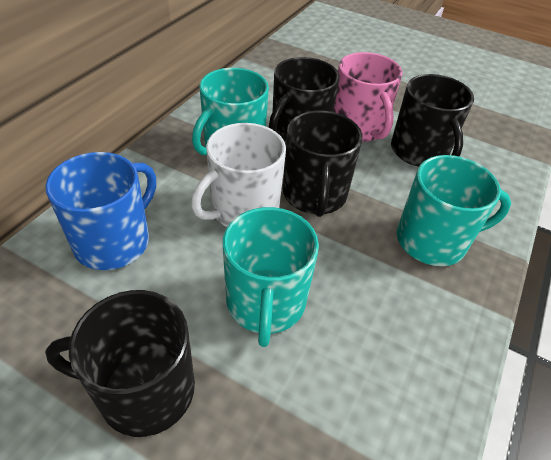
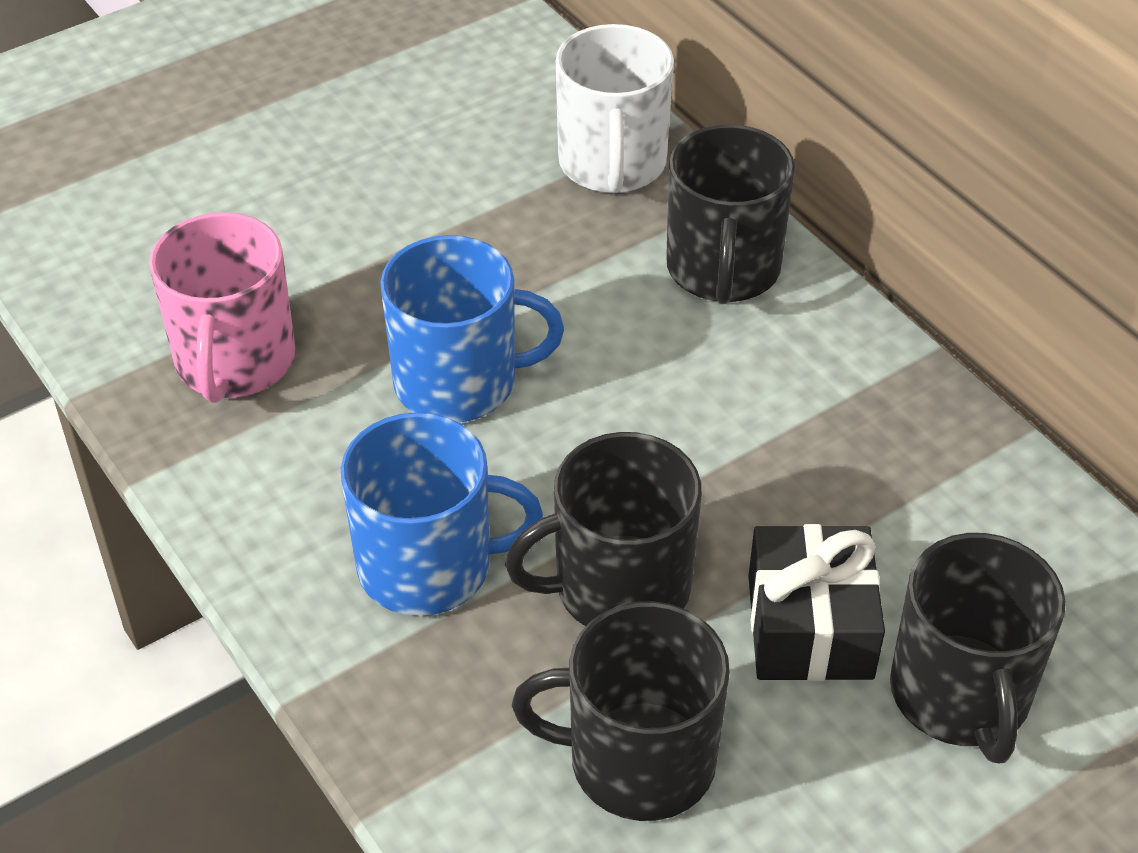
black gift: none = 0 -> [748,524,885,681] = 1
blue mug: [45,152,156,270] = 1 -> [341,412,543,616] [380,235,564,422] = 2
turquoise mug: [192,68,269,155] [223,207,319,347] [397,155,511,266] = 3 -> none = 0

